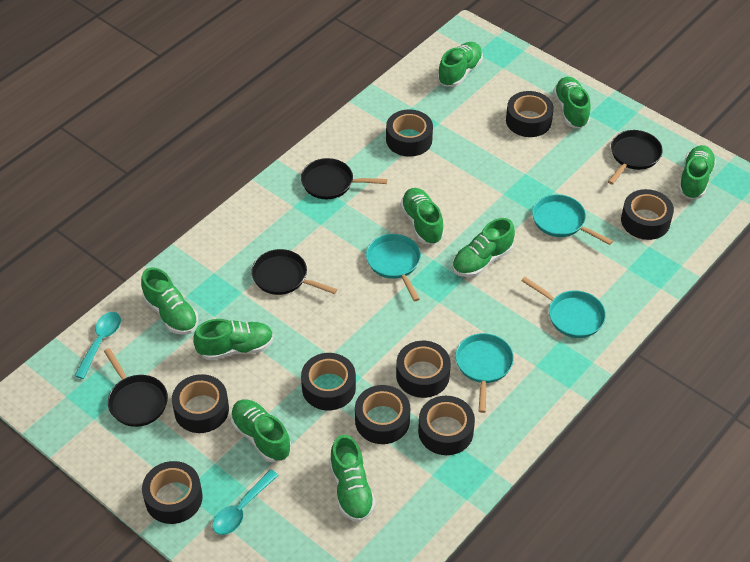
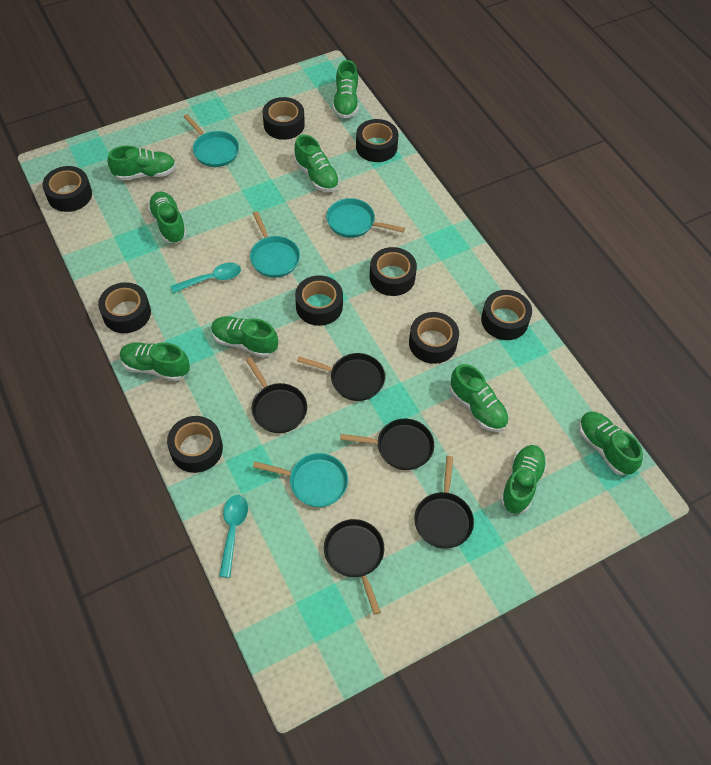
black pan: [104,348,168,427] [251,249,337,295] [301,158,387,199] [608,130,663,185] = 4 -> [246,357,307,433] [297,353,385,401] [324,519,384,615] [340,419,434,470] [414,456,474,549] = 5

